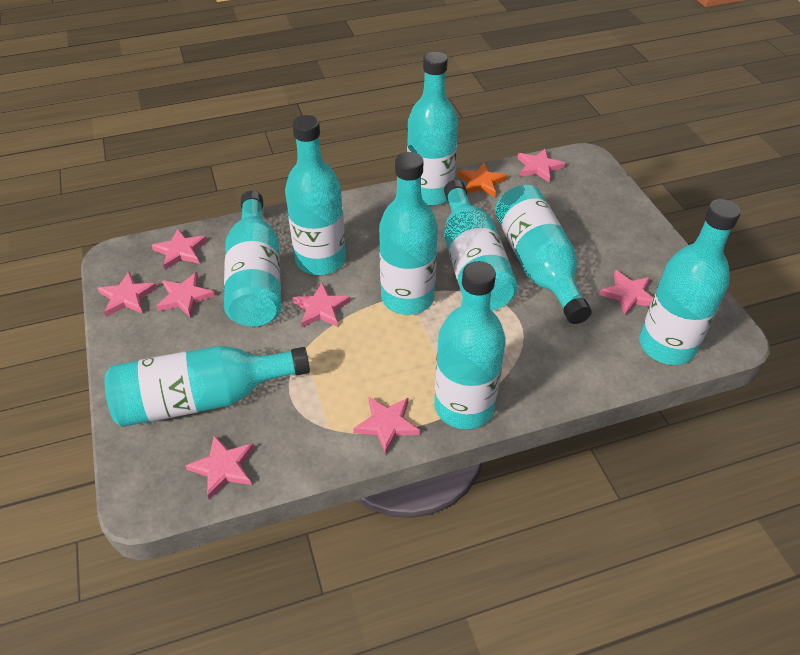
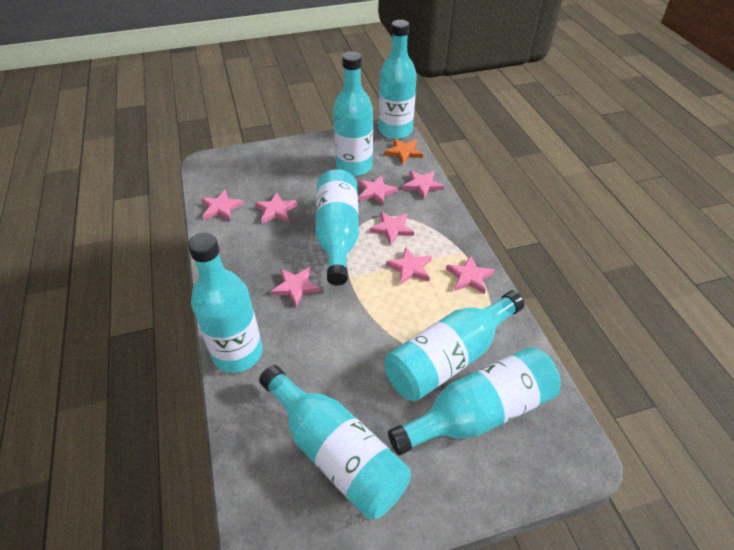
turquoise bottle: [105,346,310,427] [224,191,281,326] [285,115,346,275] [379,152,438,315] [407,52,458,206] [434,261,506,429] [444,180,517,311] [495,185,592,324] [639,199,741,365] = 9 -> [188,233,262,373] [259,365,411,519] [315,169,359,286] [333,52,373,176] [379,20,417,139] [384,291,525,401] [388,347,561,455] = 7

